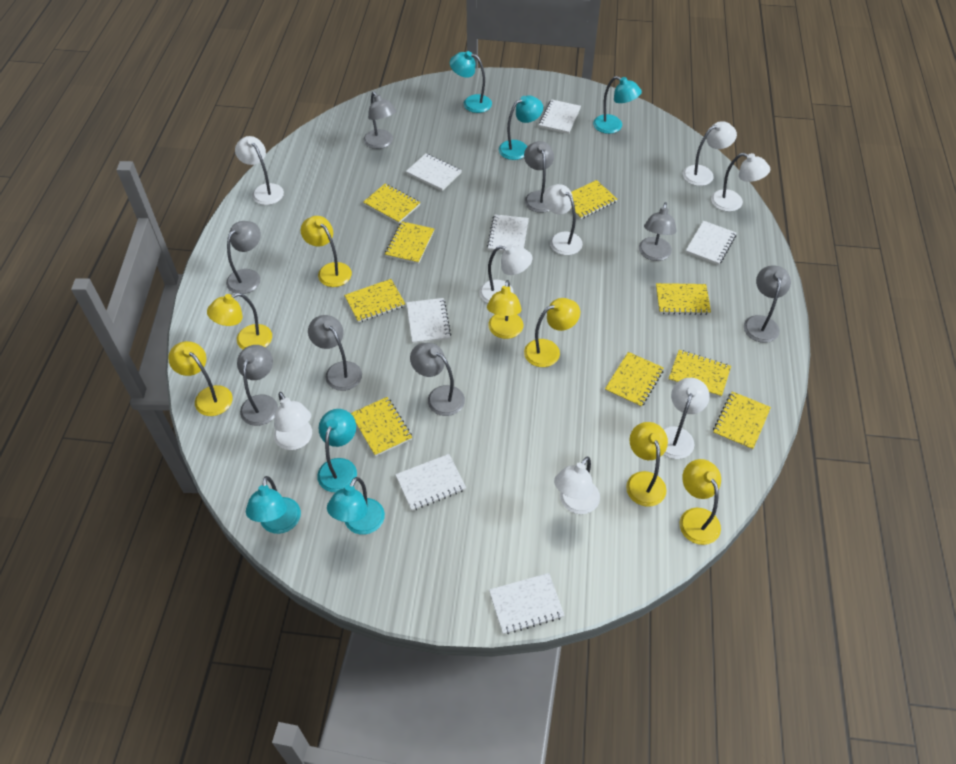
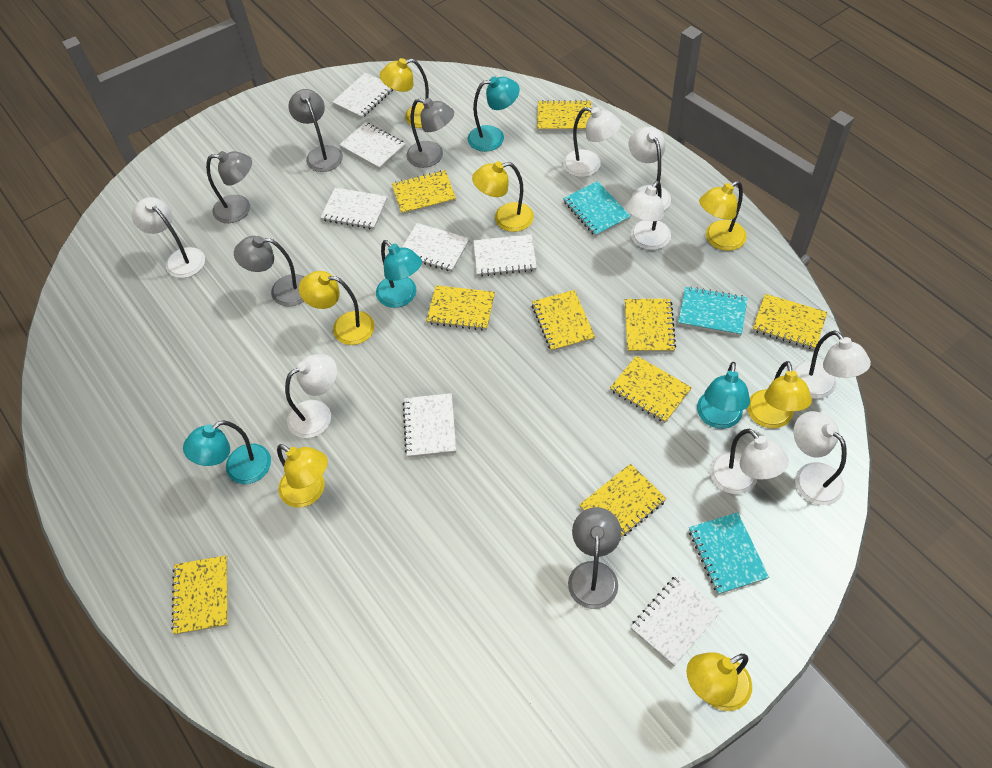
grey lamp: [226,221,261,294] [237,345,278,426] [308,315,362,391] [364,92,396,149] [410,343,465,416] [524,141,554,213] [639,202,676,261] [744,265,791,343] = 8 -> [206,151,252,223] [234,236,304,307] [288,89,343,172] [406,98,454,168] [568,507,621,609] = 5
turquoise lamp: [246,476,301,534] [317,409,357,492] [327,477,385,535] [450,51,492,113] [499,95,543,160] [593,76,642,134] = 6 -> [183,420,271,484] [376,240,422,308] [468,76,520,152] [697,362,750,429] = 4
turquoise notebook: none = 0 -> [563,181,631,237] [678,286,748,336] [689,512,769,595] = 3

